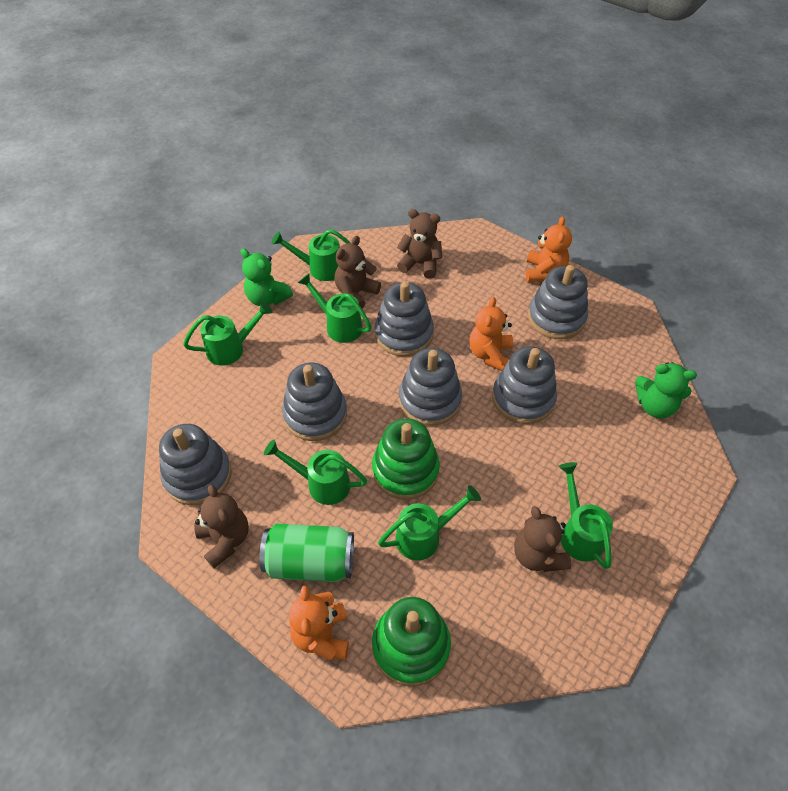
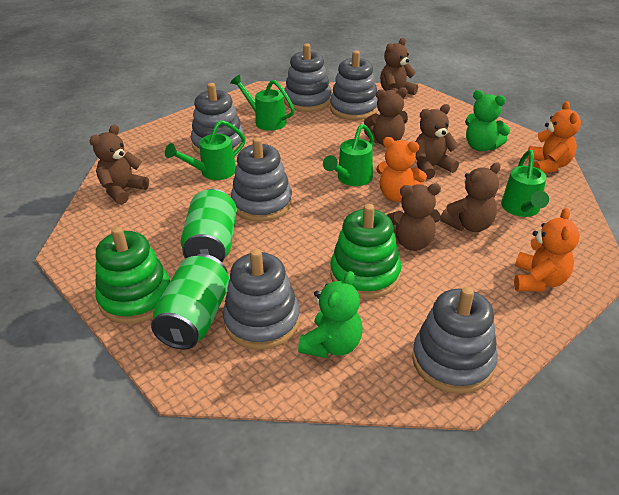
brown teddy bear: [194,485,249,568] [335,236,381,308] [397,209,442,279] [514,506,571,572] = 4 -> [90,125,149,204] [364,87,408,145] [380,38,418,99] [387,183,441,251] [415,104,459,179] [440,162,501,232] = 6
green can: [259,524,354,582] = 1 -> [151,254,230,350] [181,189,237,262] = 2
green watering can: [183,301,273,366] [264,440,367,505] [272,229,351,281] [298,273,372,343] [378,485,481,560] [559,462,613,569] = 6 -> [165,120,246,180] [230,75,295,131] [323,124,374,186] [501,150,549,217] = 4

